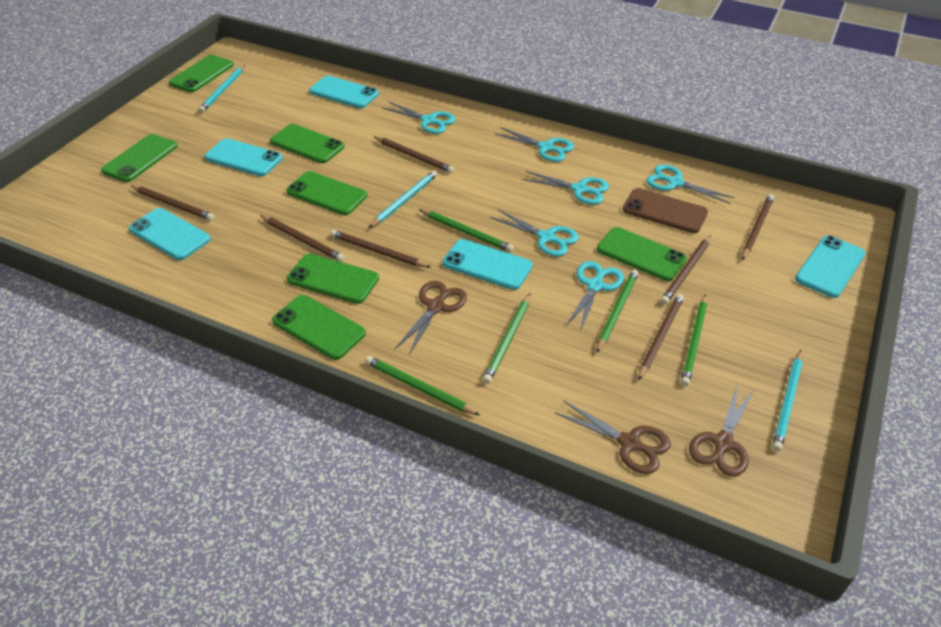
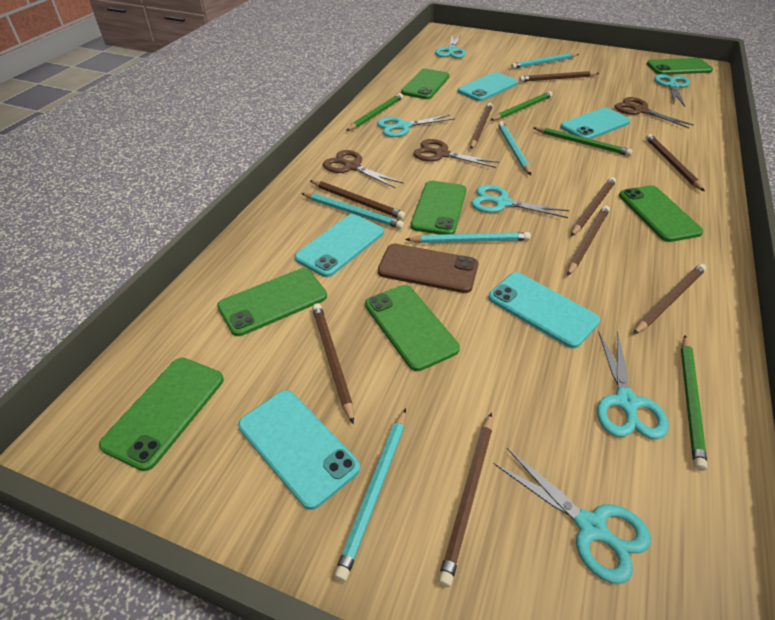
brown pencil: [131,185,214,221] [260,215,345,262] [330,230,431,268] [373,136,454,173] [638,294,684,381] [661,235,711,305] [742,194,774,260] = 7 -> [310,180,405,220] [312,303,354,424] [438,412,492,587] [470,103,493,149] [519,71,599,82] [567,206,610,276] [571,177,616,236] [633,264,706,335] [646,134,705,192] = 9
green pencil: [365,356,480,415] [419,209,514,252] [483,293,530,384] [596,269,639,353] [681,294,707,386] = 5 -> [346,93,403,131] [491,91,553,121] [534,127,633,156] [681,335,708,471] = 4
turquoise pencil: [198,65,245,113] [369,170,437,228] [772,350,803,452] = 3 -> [301,193,404,229] [334,408,406,582] [405,232,531,243] [498,121,531,175] [511,53,579,69] = 5

